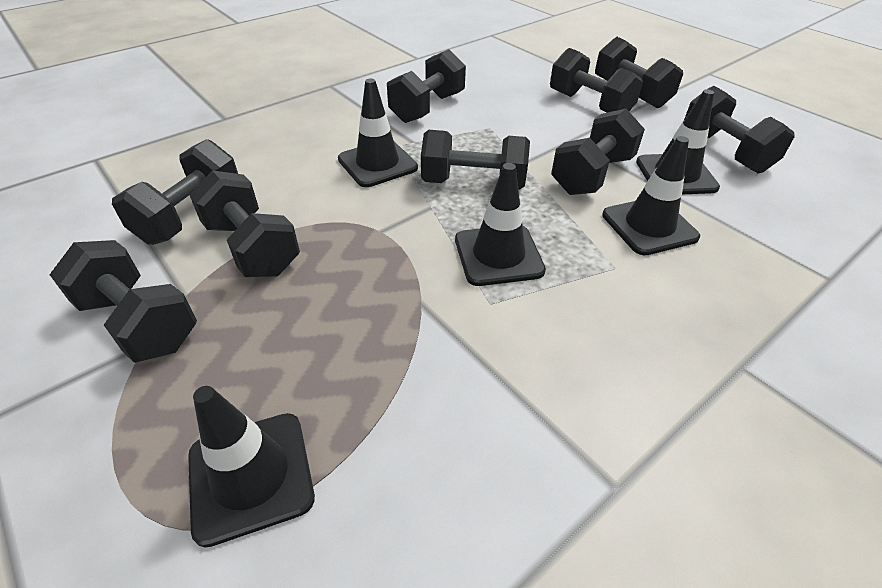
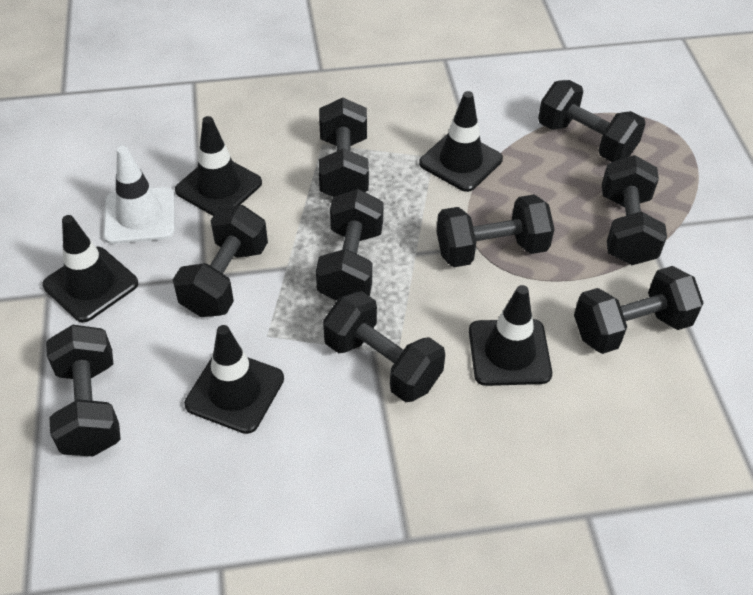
white traffic cone: none = 0 -> [103,146,175,244] = 1

